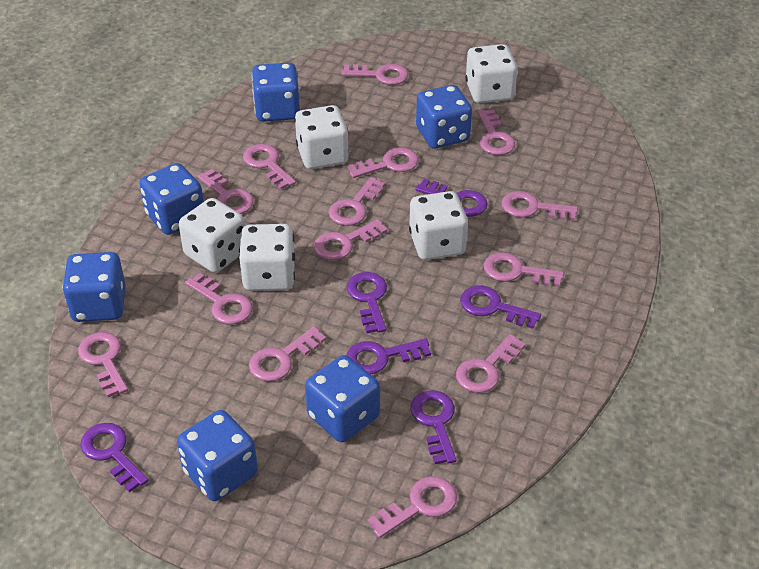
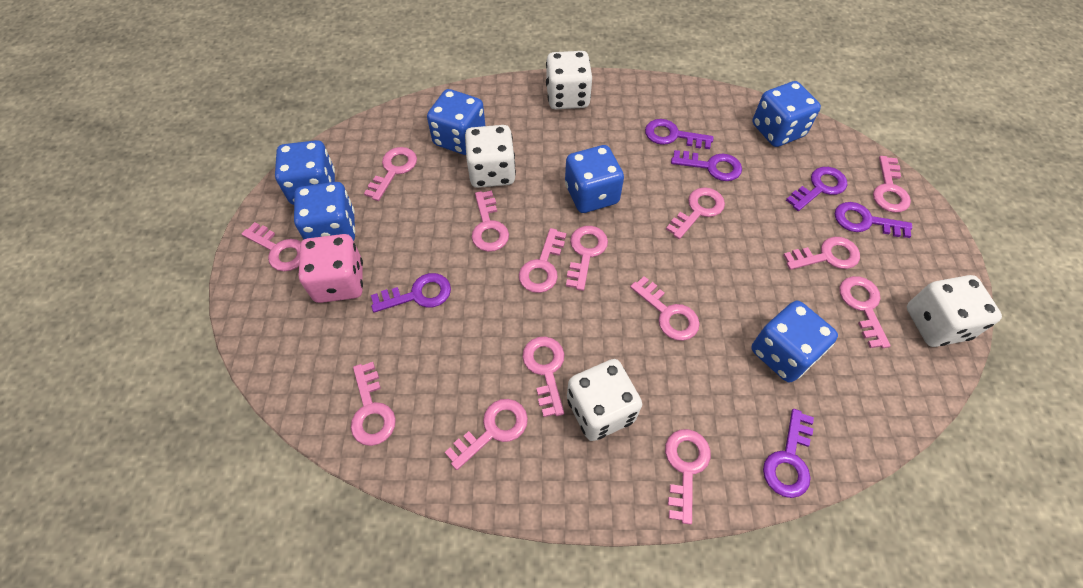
pink dice: none = 0 -> [299,234,363,303] = 1
white dice: [179,198,245,273] [239,224,295,291] [295,105,349,169] [409,191,468,260] [466,44,517,103] = 5 -> [465,125,516,188] [546,51,592,109] [567,359,642,441] [907,275,1002,347] = 4

